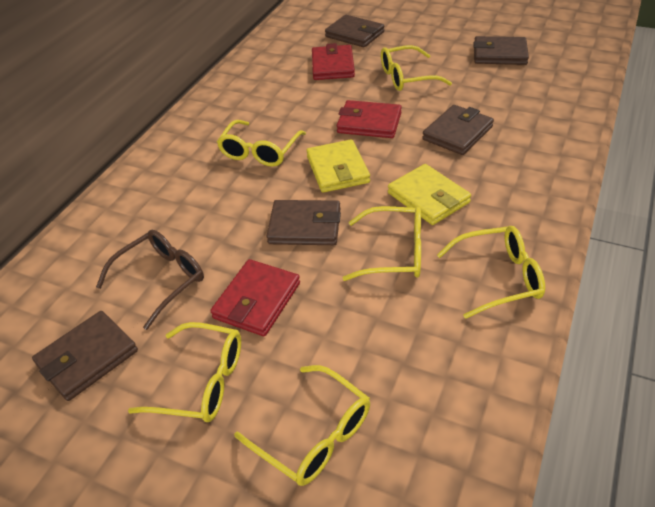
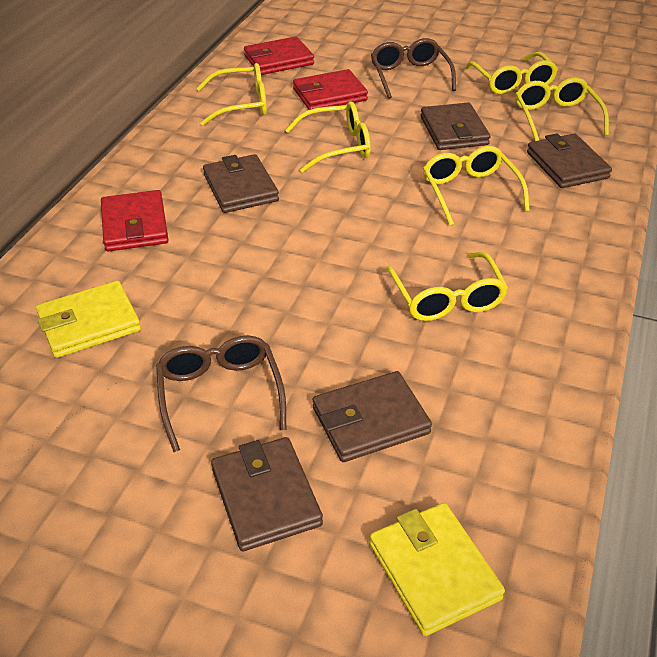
brown glasses: [96,230,204,330] = 1 -> [156,336,286,452] [371,38,456,99] = 2

